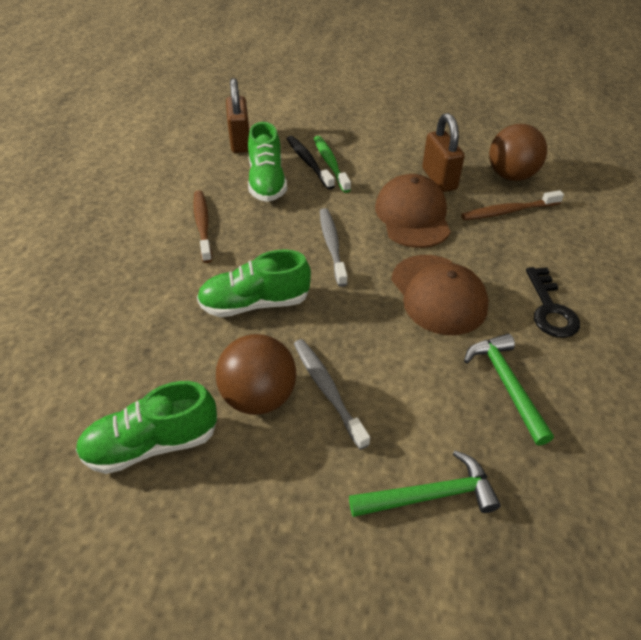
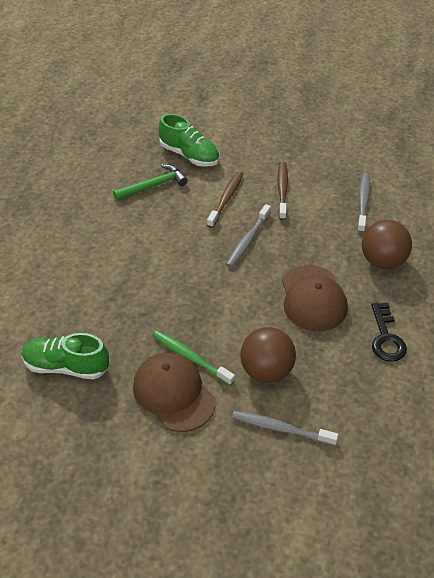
black toothbrush: [287,136,335,190] = 1 -> none = 0
brown padlock: [226,78,249,153] [422,113,465,192] = 2 -> none = 0
green hammer: [349,450,501,517] [464,334,554,446] = 2 -> [113,164,188,201] = 1
green shoe: [76,381,217,474] [197,249,311,317] [248,122,287,202] = 3 -> [22,333,109,380] [159,114,219,167] = 2
grey toothbrush: [294,339,370,450] [320,208,348,287] = 2 -> [226,204,271,267] [232,411,338,446] [357,173,370,233] = 3

